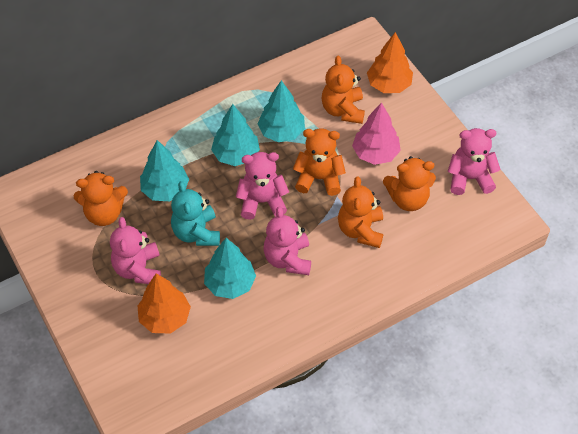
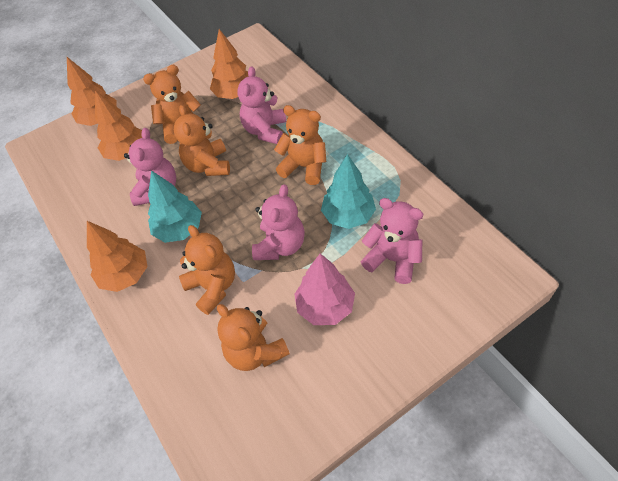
orange tree: [137,273,191,333] [367,32,413,93] = 2 -> [67,57,117,126] [87,221,147,292] [95,90,142,161] [210,29,249,99] = 4
turquoise teddy bear: [171,181,220,246] = 1 -> none = 0
turquoise tree: [140,140,189,201] [204,238,256,299] [211,104,260,166] [258,80,305,142] = 4 -> [148,170,202,243] [321,154,376,229] = 2

